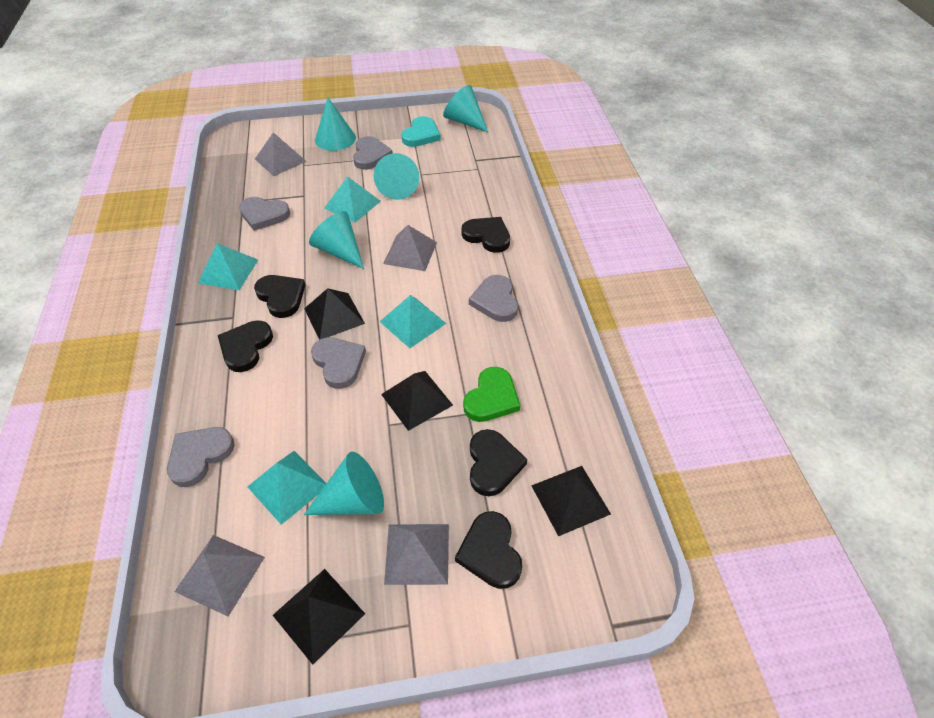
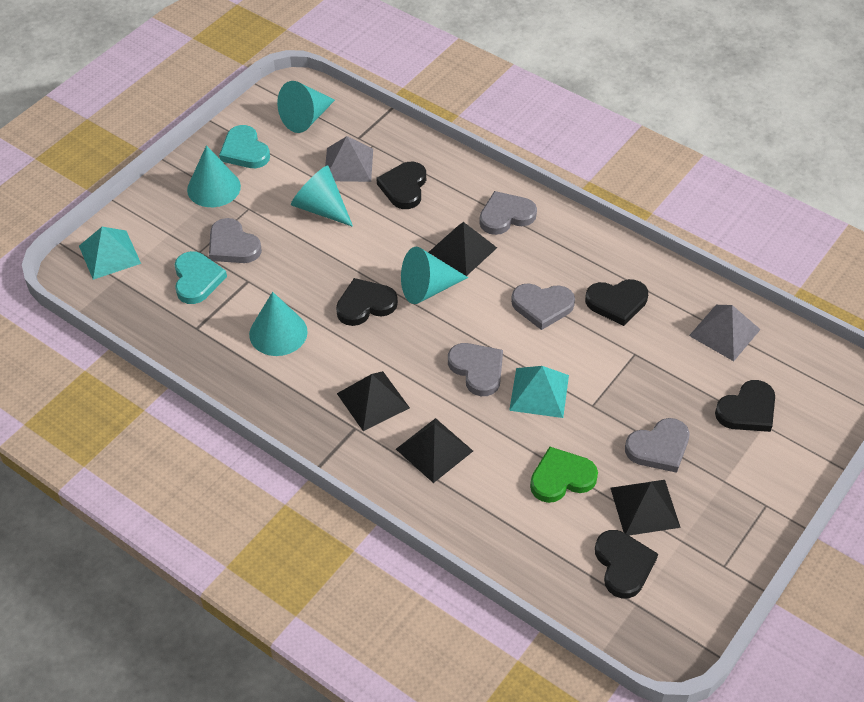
grey pyramid: [175,535,265,617] [255,132,307,176] [383,225,437,271] [384,524,449,585] = 4 -> [325,136,373,182] [689,305,761,361] = 2
turquoise heart: [401,116,441,147] = 1 -> [175,251,227,304] [219,125,270,168] = 2
turquoise pyramid: [198,243,258,290] [247,451,326,525] [324,176,380,223] [380,295,447,348] = 4 -> [79,227,141,280] [509,366,569,418] = 2

